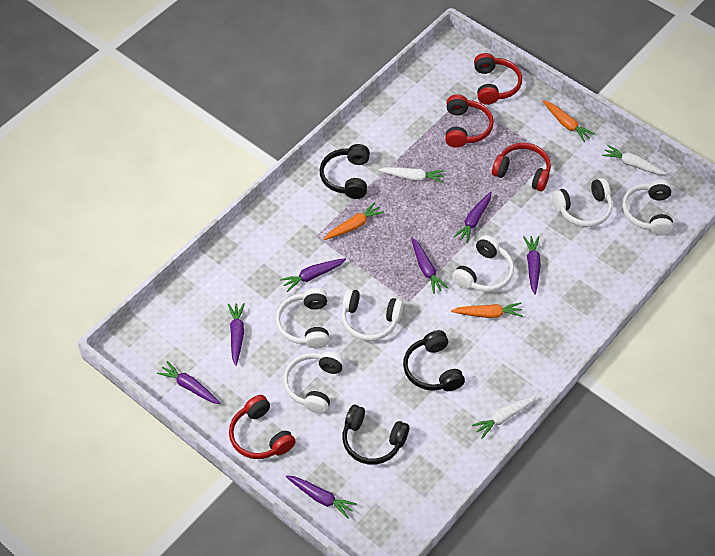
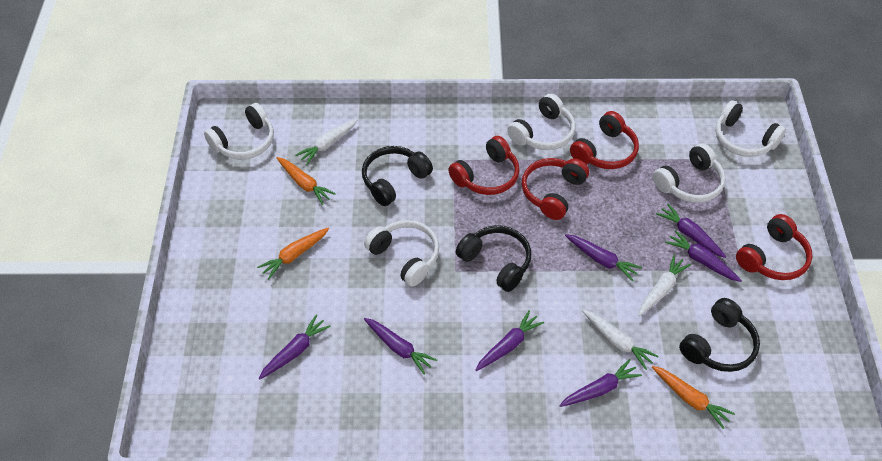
white headphones: [276,288,329,348] [283,351,344,414] [342,288,403,341] [452,235,514,292] [552,178,613,227] [622,179,673,236] = 6 -> [204,103,274,160] [364,220,439,287] [507,93,575,150] [653,143,726,203] [715,100,786,157] = 5

